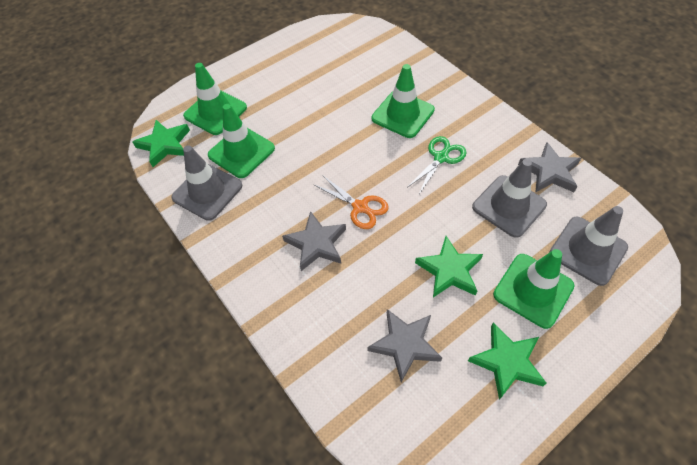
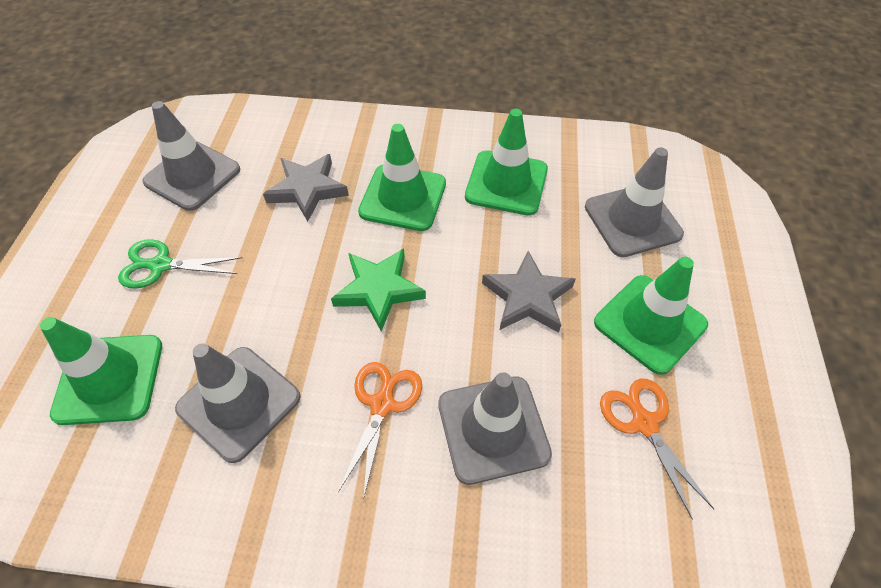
green star: [133,120,190,167] [415,236,483,298] [468,322,546,400] = 3 -> [331,249,426,331] = 1
grey star: [282,211,346,271] [368,309,442,382] [518,142,581,193] = 3 -> [263,154,349,222] [482,251,576,333] = 2
grey traffic cone: [171,145,242,221] [472,159,547,238] [549,206,628,286] = 3 -> [142,101,240,211] [175,343,301,463] [438,372,552,485] [585,147,684,257] = 4
orange scissors: [313,175,389,229] = 1 -> [338,362,422,500] [600,379,714,519] = 2

